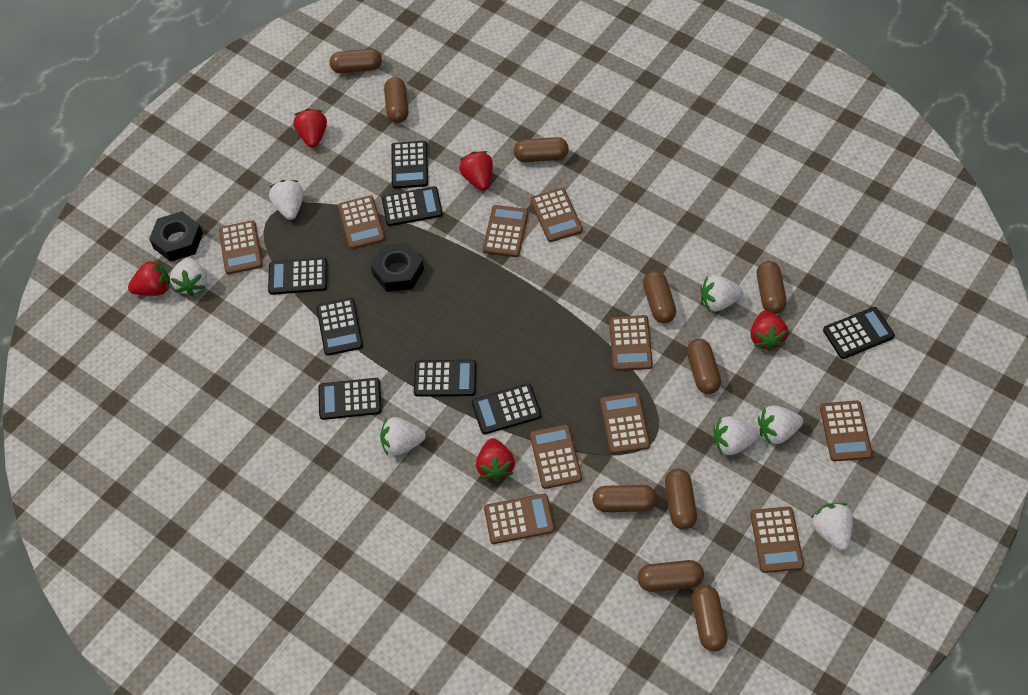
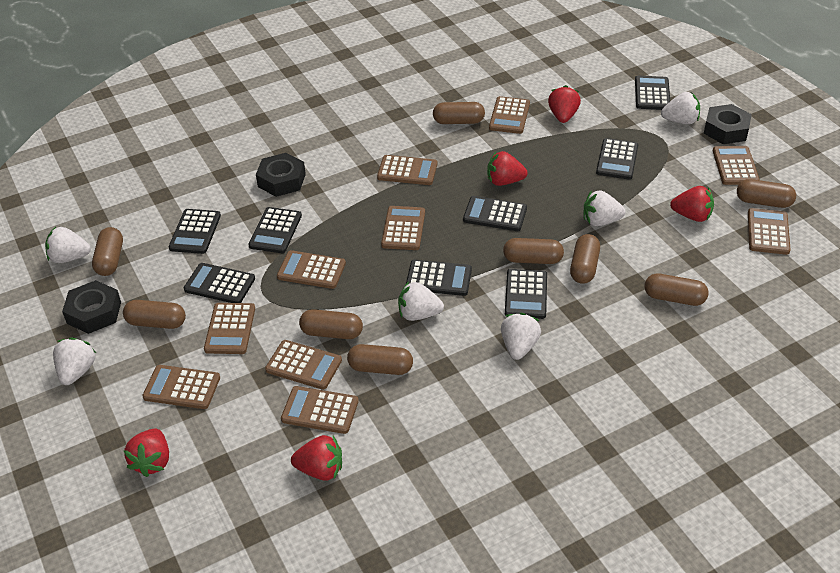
black nut: [149,211,203,262] [370,243,424,292] = 2 -> [62,280,121,334] [256,153,306,197] [704,104,752,144] = 3
brown capsule: [330,49,382,73] [384,77,409,123] [514,137,569,162] [592,485,657,512] [638,560,704,592] [643,271,676,323] [665,469,697,530] [687,339,721,394] [692,585,728,651] [757,261,787,314] = 10 -> [92,227,123,276] [123,300,186,329] [299,309,363,339] [347,344,413,375] [433,102,485,124] [503,238,564,264] [570,234,600,284] [644,273,708,306] [737,179,796,208] = 9
white strawberry: [170,258,207,296] [269,180,304,220] [380,417,426,456] [701,275,743,312] [713,416,759,455] [758,405,803,445] [811,503,853,551] = 7 -> [45,227,91,263] [53,337,96,385] [398,281,444,321] [501,313,541,360] [583,190,625,226] [661,92,700,125] = 6

